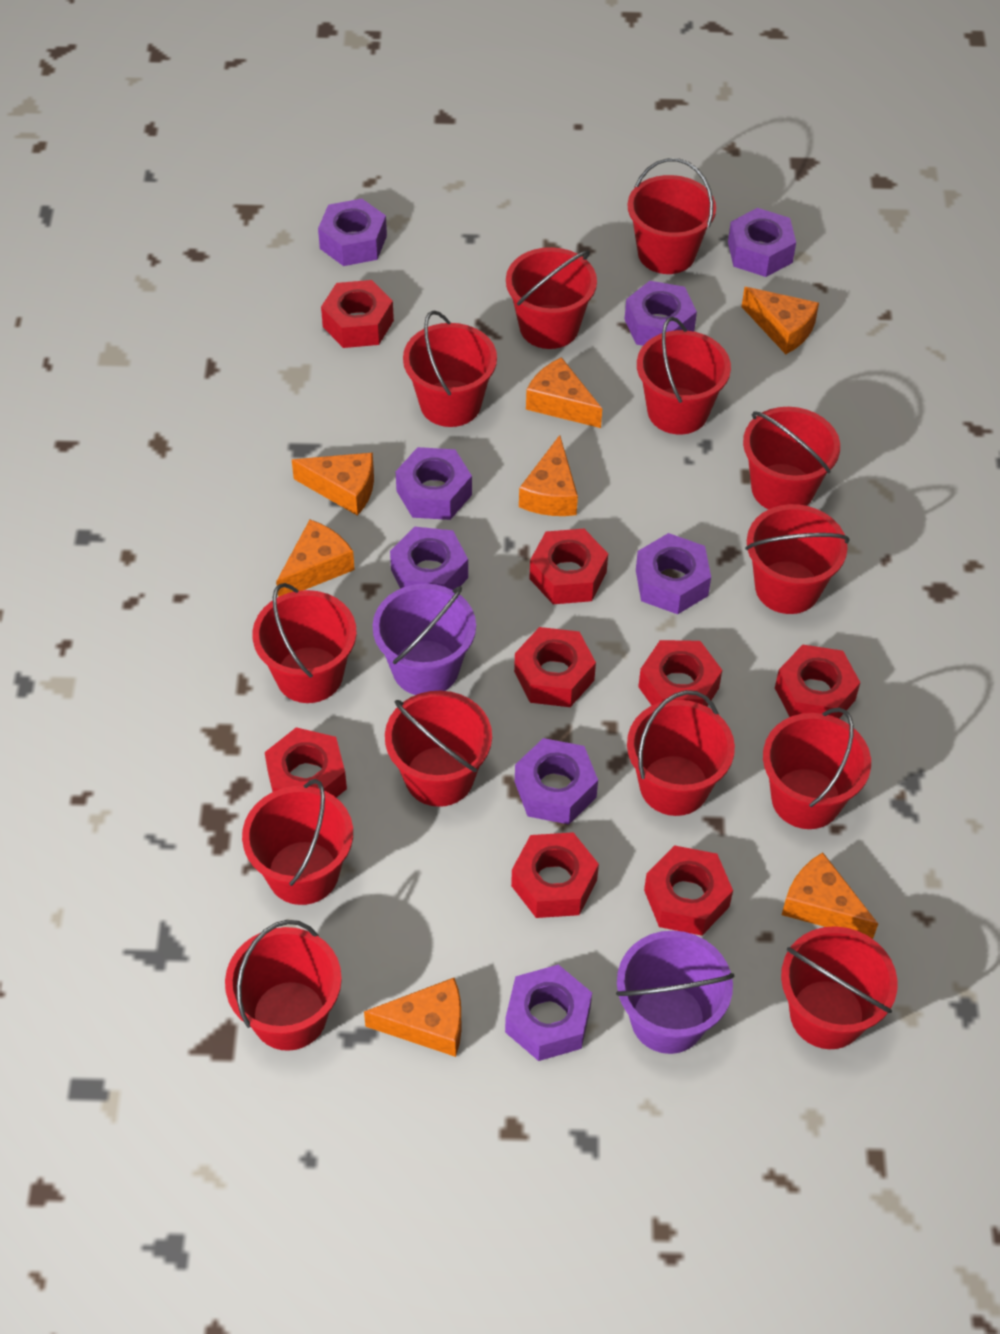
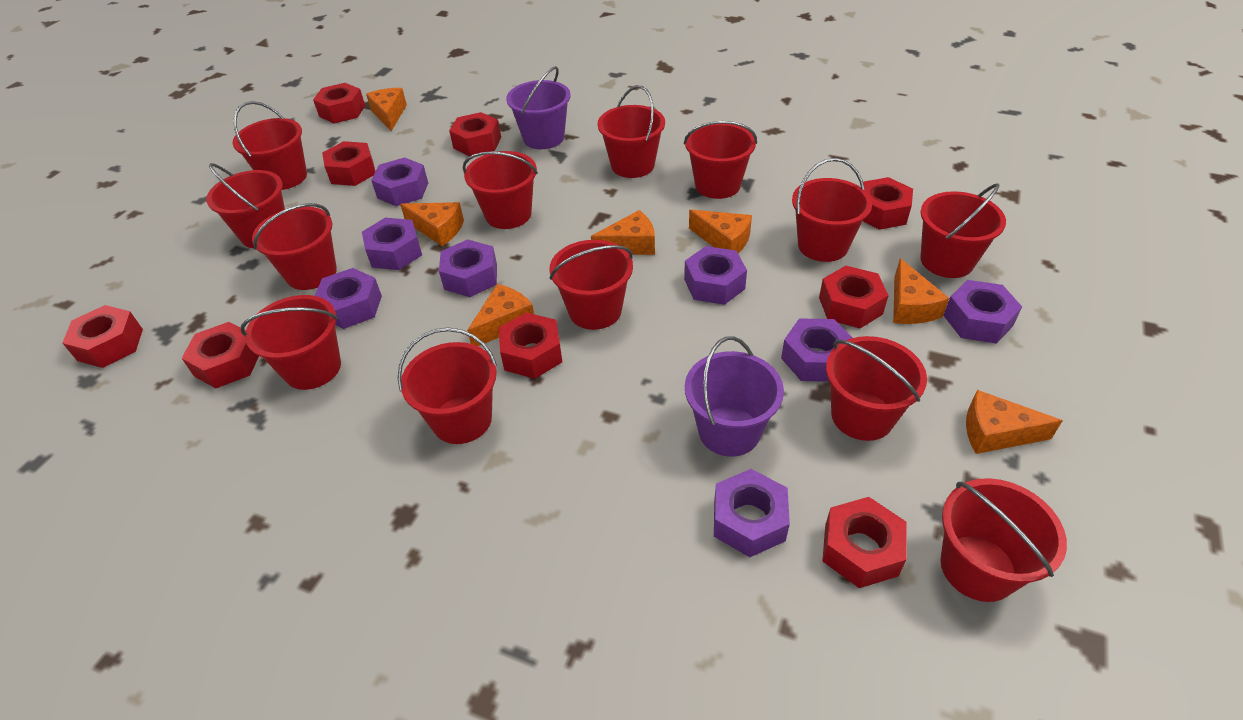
red nut: [265,727,347,798] [321,280,394,348] [511,832,599,918] [514,627,596,707] [529,529,608,604] [638,640,722,707] [644,845,733,936] [775,644,861,719] = 8 -> [62,305,143,368] [182,322,259,388] [313,83,365,123] [322,141,375,186] [449,112,501,156] [499,312,562,379] [819,266,889,328] [822,497,906,588] [863,177,913,230] = 9

